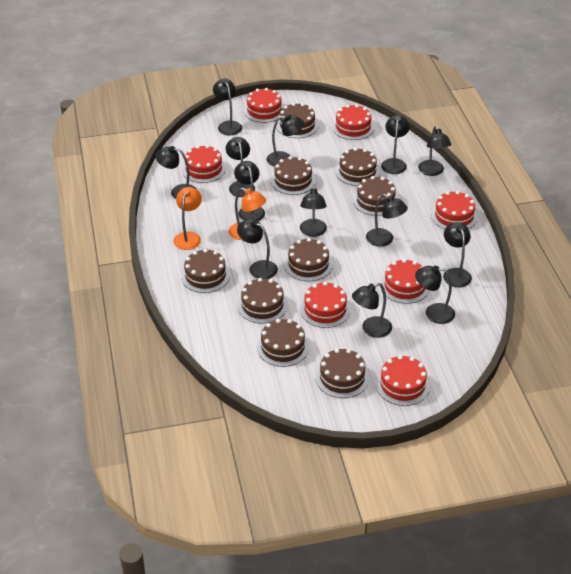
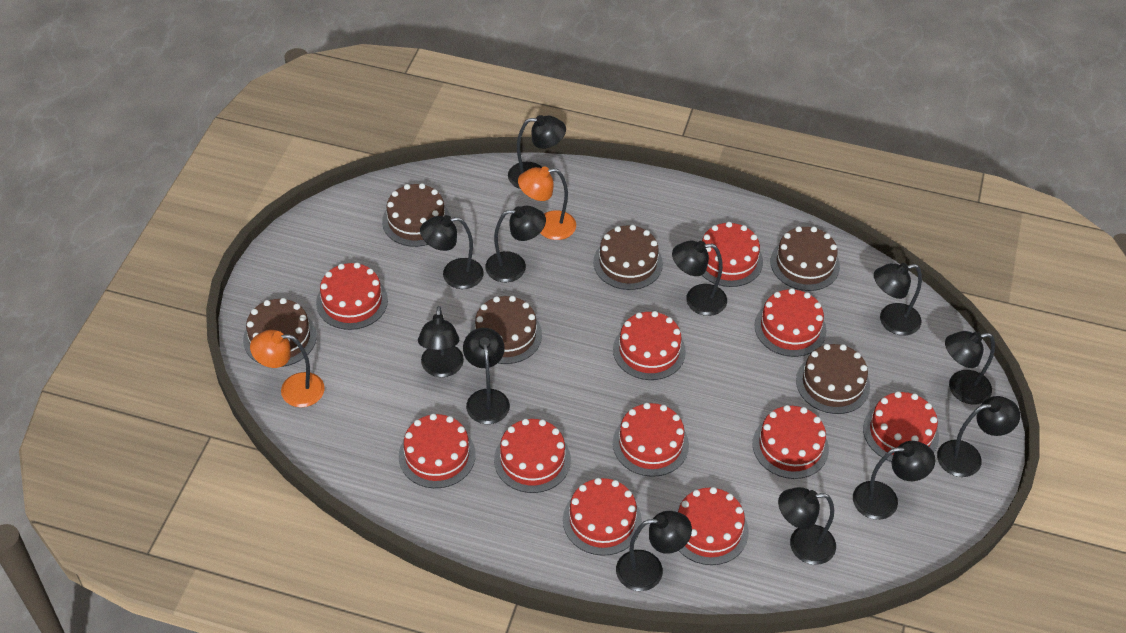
black lamp: [155,146,196,199] [213,79,242,135] [226,137,255,197] [234,161,265,221] [237,219,278,279] [267,114,304,167] [300,185,327,237] [352,283,392,338] [366,194,408,247] [381,115,410,174] [415,266,455,324] [418,126,451,176] [443,222,472,287] = 13 -> [418,306,464,377] [420,215,484,289] [463,328,510,424] [485,206,546,282] [508,115,566,189] [616,511,692,591] [672,241,727,316] [778,487,836,565] [853,441,936,520] [874,263,922,336] [937,396,1020,477] [945,331,995,405] = 12
brown cake: [181,249,230,293] [237,278,288,324] [257,319,309,367] [271,156,316,195] [276,103,318,138] [284,238,333,281] [316,349,369,398] [336,148,380,186] [353,176,398,216] = 9 -> [243,298,317,367] [382,183,450,247] [470,296,542,364] [593,225,663,290] [770,226,840,291] [796,344,870,414] = 6
red cake: [182,145,226,183] [244,88,284,123] [300,282,351,328] [332,104,374,140] [376,355,430,406] [381,259,430,304] [431,191,478,229] = 7 -> [316,263,388,330] [399,414,476,488] [494,419,571,493] [563,478,642,556] [613,311,686,380] [613,403,689,477] [675,487,749,565] [702,222,763,287] [753,405,829,479] [754,288,826,357] [863,391,939,462] = 11

